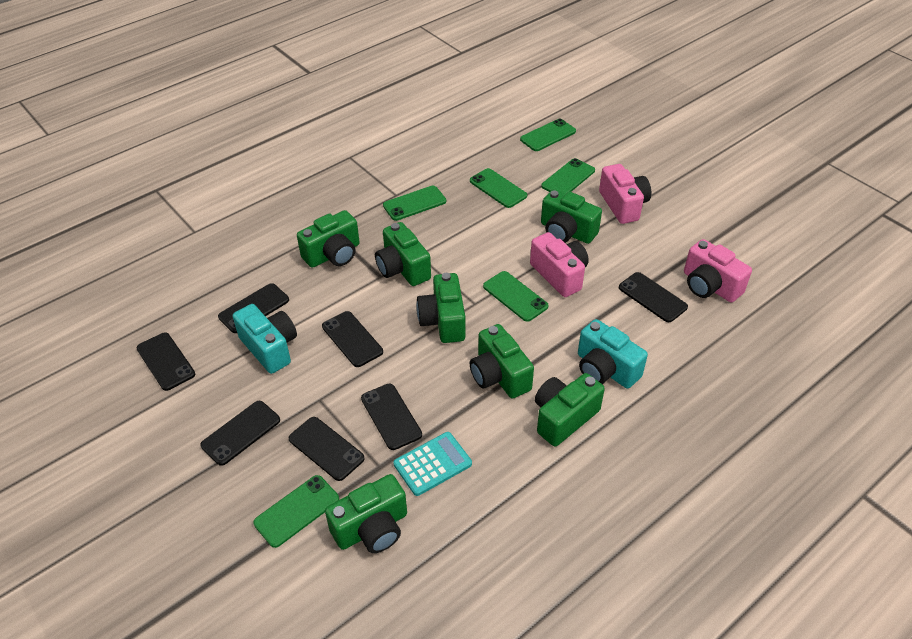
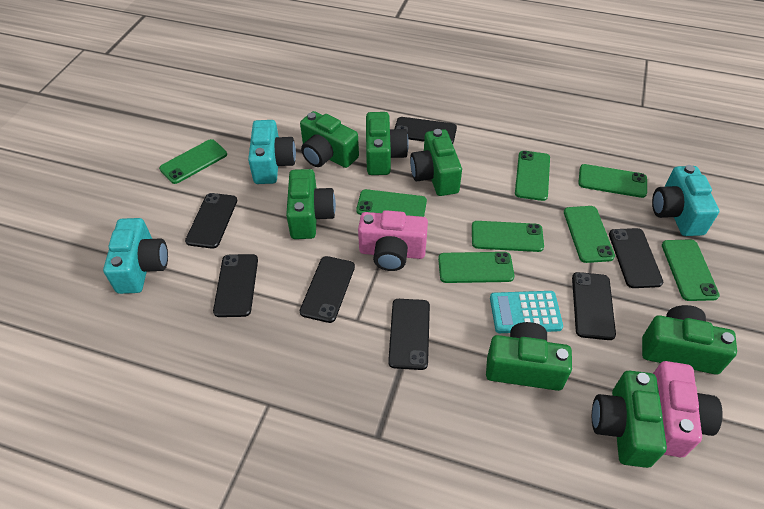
green phone: [253,475,339,548] [383,186,446,221] [470,168,527,208] [483,271,549,322] [520,119,576,151] [541,158,595,193] = 6 -> [159,139,227,184] [356,189,427,217] [438,252,514,283] [472,221,544,252] [515,151,550,201] [564,206,615,263] [578,164,647,198] [662,240,720,301] = 8
pink camera: [530,232,589,297] [599,164,651,224] [684,239,752,302] = 3 -> [358,210,428,271] [653,361,723,457] = 2
turquoise camera: [233,304,297,374] [578,319,648,389] = 2 -> [103,218,168,294] [248,120,296,184] [652,165,719,236] = 3

